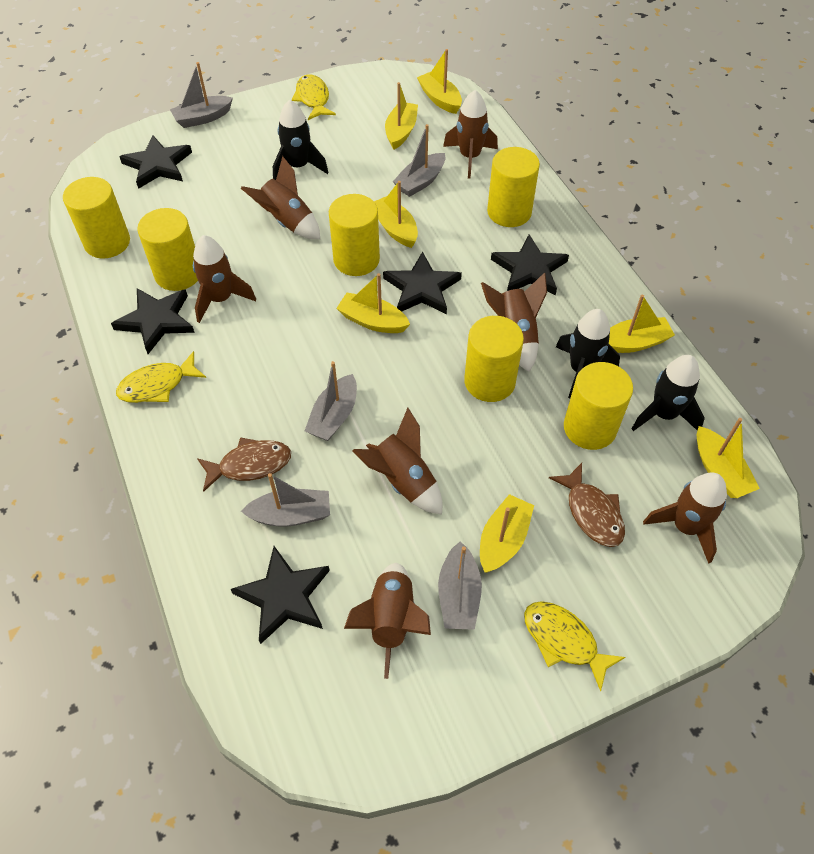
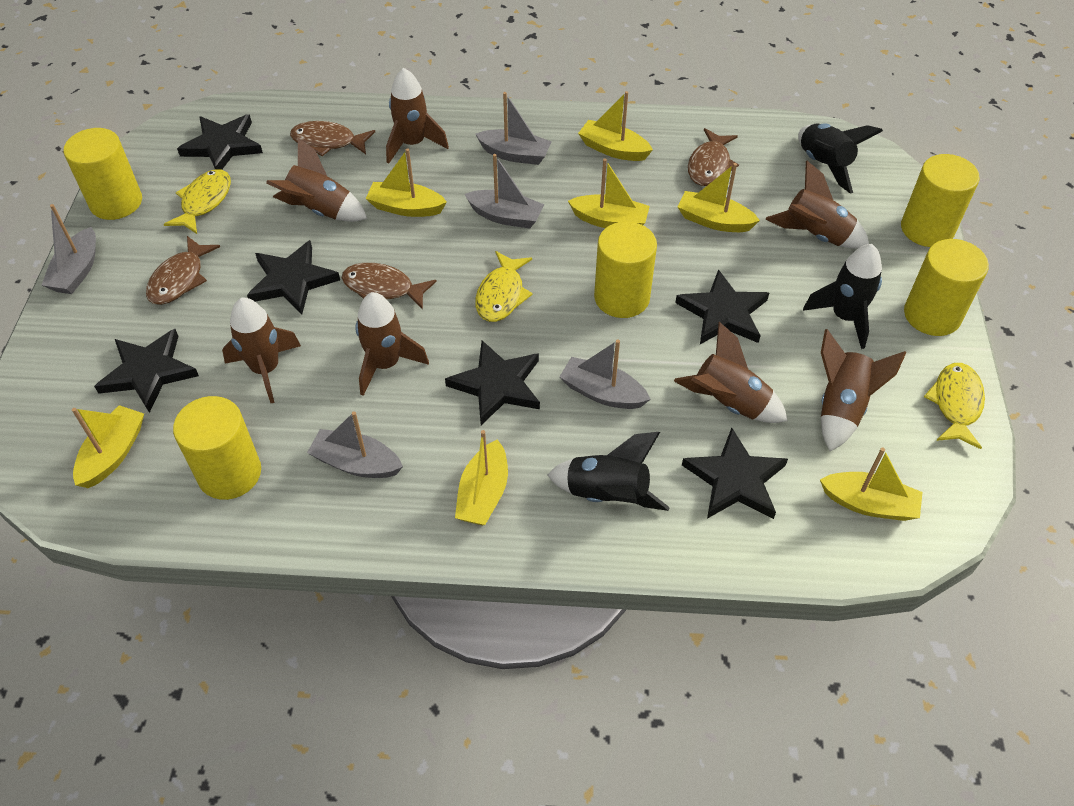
black star: [111,288,195,354] [120,135,192,189] [231,546,330,644] [383,252,462,314] [491,234,569,295] = 5 -> [94,329,199,413] [177,114,263,170] [247,240,340,315] [445,341,540,425] [675,269,769,344] [682,428,788,519] = 6
brown fish: [197,437,291,492] [549,463,625,547] = 2 -> [146,236,220,305] [290,121,375,156] [342,263,437,310] [688,128,739,186] = 4
yellow cylinder: [63,177,130,258] [137,208,198,291] [329,194,380,276] [464,316,524,402] [487,147,540,227] [564,362,633,450] = 6 -> [64,128,142,220] [173,396,261,500] [594,222,657,318] [901,154,980,247] [904,239,989,336] = 5

